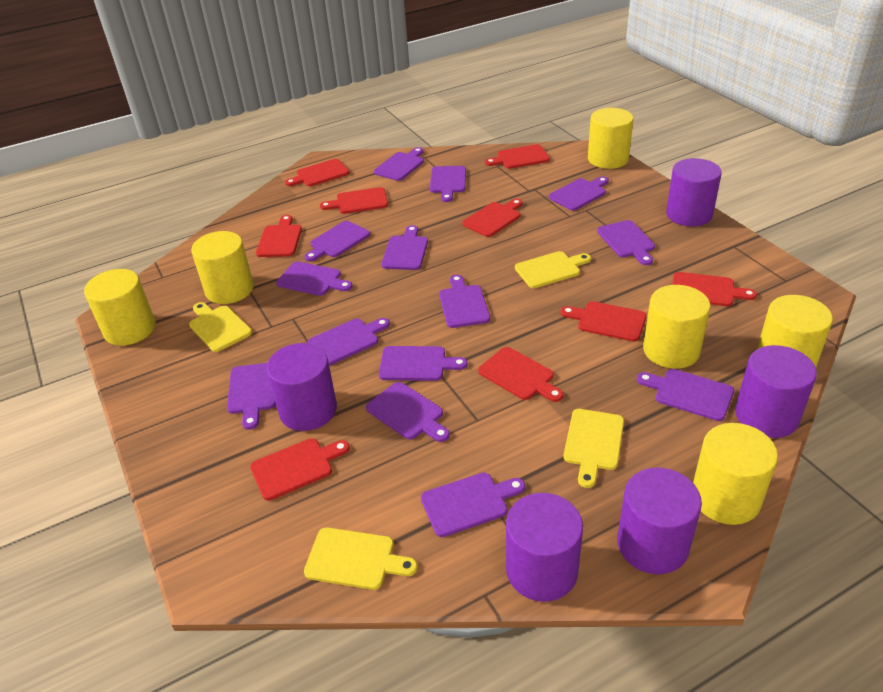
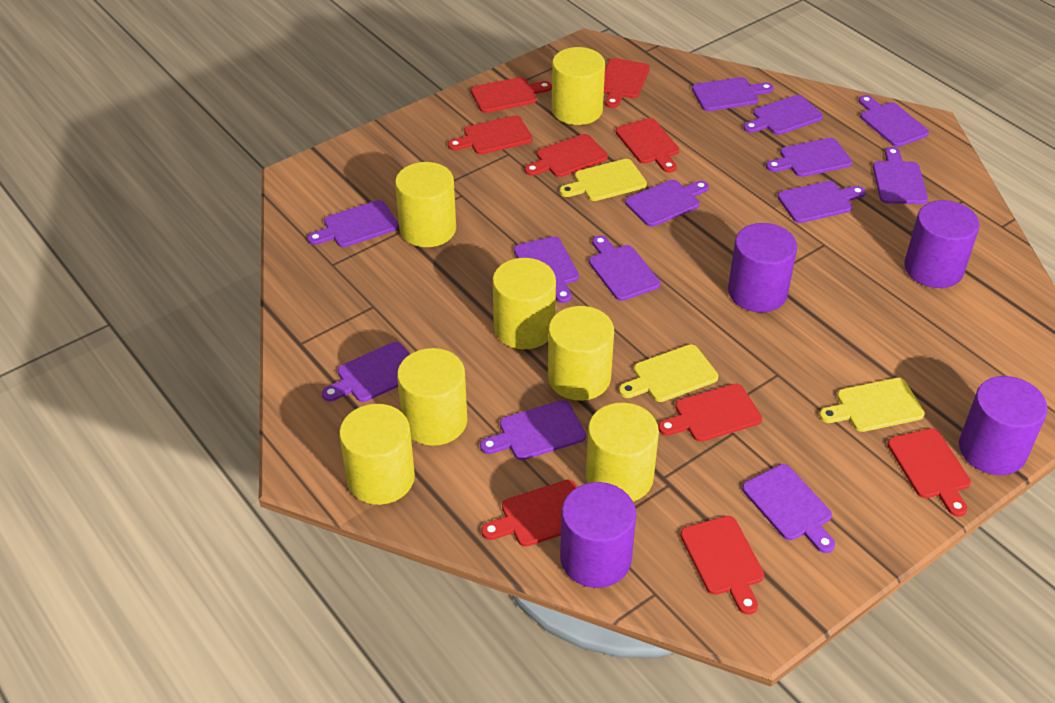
purple cutting board: [227,363,276,430] [276,261,352,296] [304,221,370,262] [308,318,390,366] [366,382,450,442] [374,147,424,181] [379,346,468,381] [381,225,428,270] [421,473,525,537] [430,166,466,202] [439,275,490,328] [549,176,609,211] [597,220,655,265] [637,369,734,421] = 14 -> [307,200,399,247] [322,342,410,402] [480,400,586,460] [514,236,579,303] [589,235,660,301] [625,180,709,227] [692,77,774,111] [742,464,835,553] [744,95,823,135] [766,138,852,177] [778,181,866,223] [859,95,929,147] [873,147,928,204] = 13
purple cylinder: [266,343,337,431] [506,493,583,602] [617,467,702,574] [666,158,722,227] [735,345,817,438] = 5 -> [560,482,636,588] [728,223,797,312] [904,200,980,288] [959,376,1048,475] = 4
yellow cutting board: [189,302,252,352] [304,527,418,590] [515,251,591,288] [564,409,624,488] = 4 -> [560,159,647,201] [619,344,718,402] [819,378,925,432] = 3
yellow cylinder: [84,269,156,346] [191,231,254,304] [588,108,634,169] [643,285,711,369] [693,423,778,525] [757,295,833,368] = 6 -> [339,404,415,505] [395,162,456,247] [397,348,467,446] [493,258,556,349] [548,306,614,401] [552,47,605,125] [586,403,659,502] = 7

